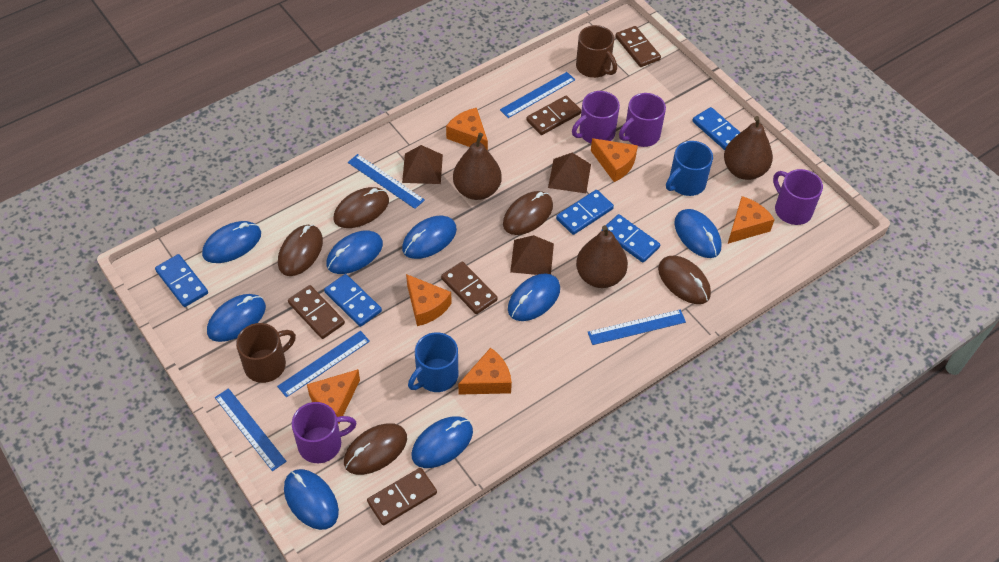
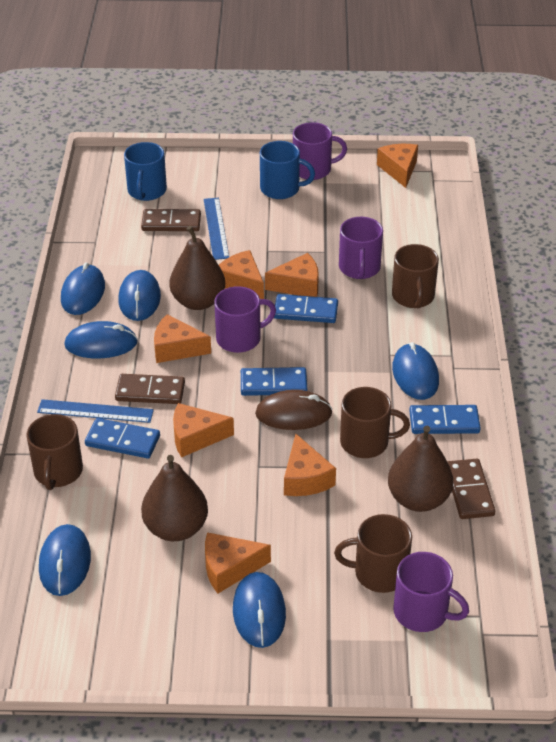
blue domino: [155,254,208,307] [324,274,382,327] [556,190,614,235] [602,214,660,263] [692,107,741,150] = 5 -> [85,418,160,459] [241,367,307,396] [274,294,338,323] [409,405,481,434] = 4
blue mouse: [202,221,261,263] [207,294,266,342] [284,469,339,530] [327,230,383,274] [402,216,457,259] [411,416,473,468] [508,273,560,321] [674,209,722,258] = 8 -> [39,524,91,596] [61,262,105,315] [64,321,138,358] [118,270,161,321] [233,572,286,648] [392,342,439,400] = 6
blue ruler: [215,388,287,471] [277,331,370,398] [348,154,425,209] [500,72,575,118] [588,310,686,345] = 5 -> [37,399,154,423] [204,198,229,260] = 2
brown domino: [288,285,345,339] [367,468,437,525] [441,262,498,314] [526,96,581,135] [615,26,661,67] = 5 -> [115,374,185,404] [141,209,201,231] [447,459,495,519] = 3
brown mouse: [278,225,323,276] [334,187,389,228] [344,423,407,475] [503,191,553,235] [658,256,711,304] = 5 -> [255,390,333,430] = 1
brown mug: [236,323,296,383] [576,25,617,78] = 2 -> [26,414,83,490] [334,514,412,593] [340,387,410,458] [392,244,439,308] = 4
brown pyramid: [402,145,443,184] [510,235,554,275] [548,153,591,193] = 3 -> none = 0
orange cheese: [307,369,360,424] [406,274,452,326] [446,108,488,151] [458,348,512,395] [591,138,638,182] [728,196,775,244] = 6 -> [154,314,211,363] [173,403,234,458] [205,532,271,594] [219,250,264,299] [265,253,319,297] [284,434,336,496] [377,144,418,188] = 7

